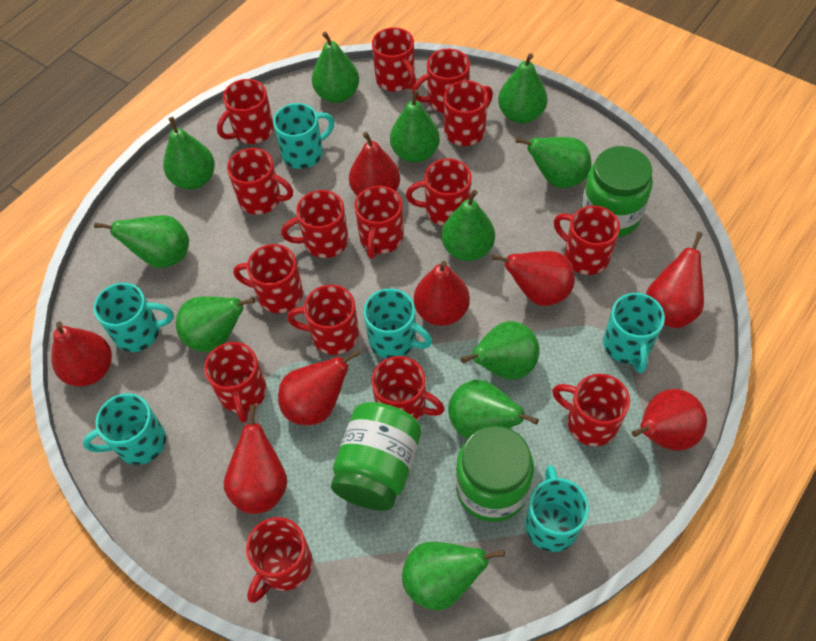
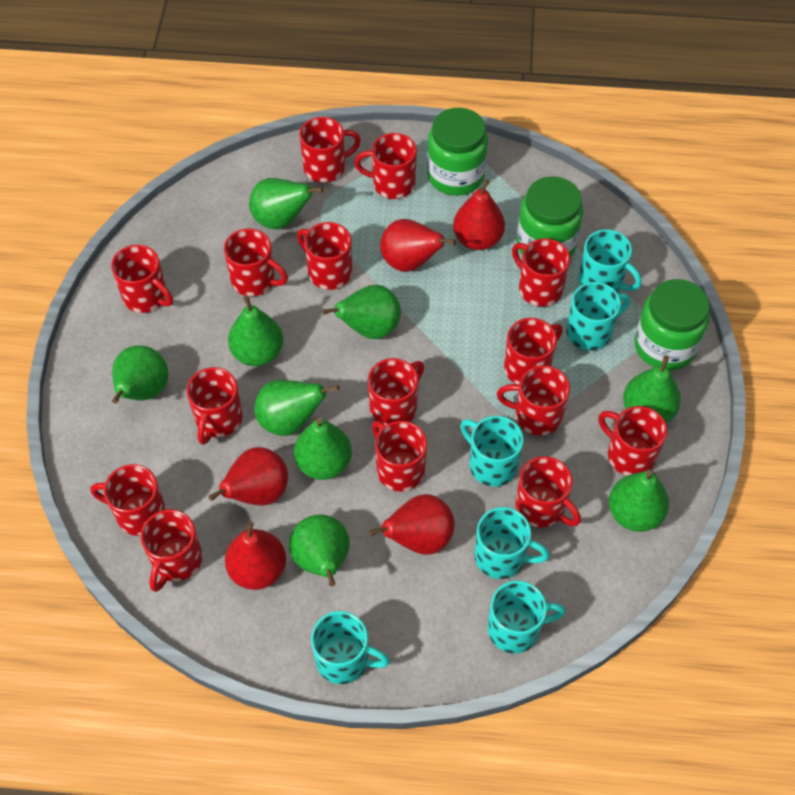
green pear: [94,215,189,268] [163,117,215,189] [176,296,255,352] [312,32,359,103] [390,89,440,163] [402,542,505,610] [441,190,495,261] [448,379,539,439] [461,321,539,380] [498,53,547,124] [516,137,591,188] = 11 -> [112,345,168,404] [228,296,283,366] [249,178,323,229] [254,380,339,436] [289,514,350,586] [294,418,352,480] [322,285,401,339] [609,470,669,532] [623,356,681,423] = 9
red pear: [51,322,112,387] [224,405,287,514] [278,350,360,425] [349,132,400,196] [414,261,470,326] [492,251,575,306] [632,389,707,451] [646,232,704,328] = 8 -> [208,447,288,506] [225,521,286,590] [369,494,455,555] [380,219,456,272] [453,179,505,250] = 5

